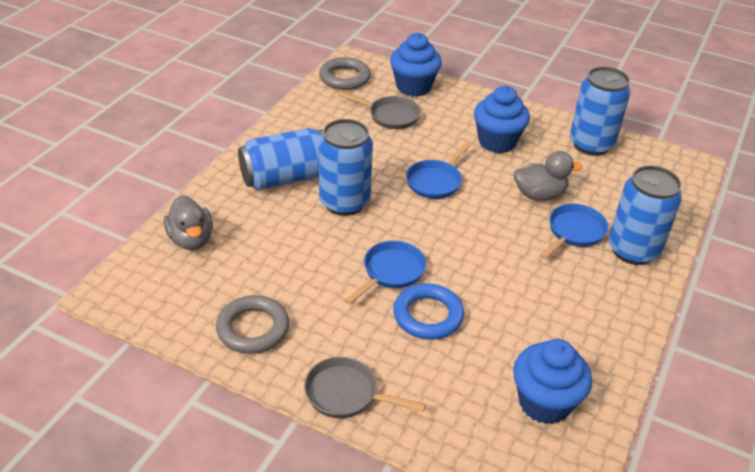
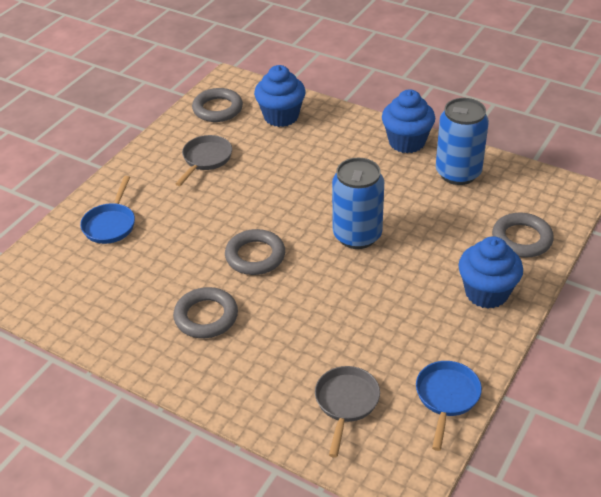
blue can: [238,128,323,190] [319,119,373,216] [570,67,631,156] [608,166,682,265] = 4 -> [332,158,384,249] [436,98,489,185] = 2
blue pan: [344,240,426,305] [406,141,472,199] [539,204,608,260] = 3 -> [80,176,135,244] [416,361,482,451] = 2
blue ring: [393,283,464,340] = 1 -> none = 0
grey duck: [163,195,213,250] [514,151,582,201] = 2 -> none = 0
grey ring: [216,295,289,354] [319,57,371,90] = 2 -> [173,287,238,338] [192,88,243,122] [225,229,285,275] [492,213,554,258] = 4

